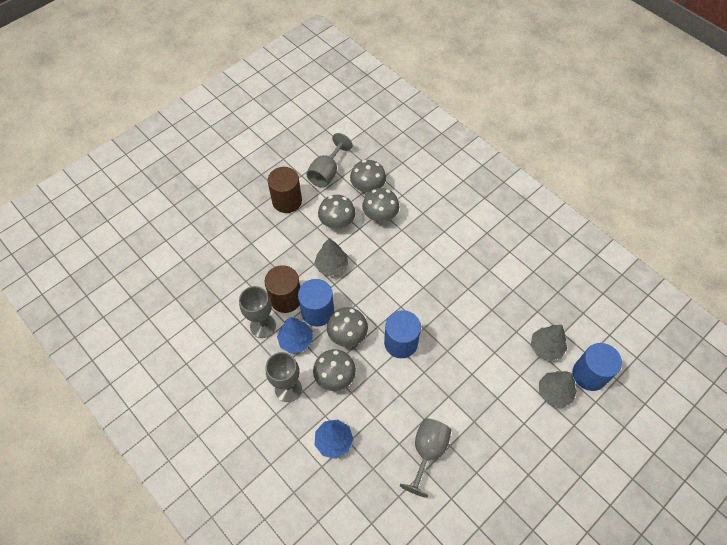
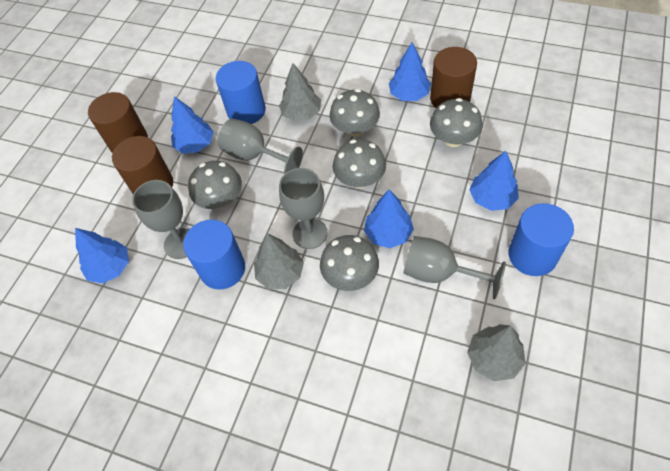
blue tree: [277,317,313,354] [315,419,353,459] = 2 -> [75,228,129,284] [171,96,214,154] [364,189,414,248] [389,42,431,101] [469,151,519,211] = 5
brown cylinder: [264,265,300,313] [268,167,302,213] = 2 -> [88,92,148,153] [112,136,173,194] [430,47,477,108] = 3

